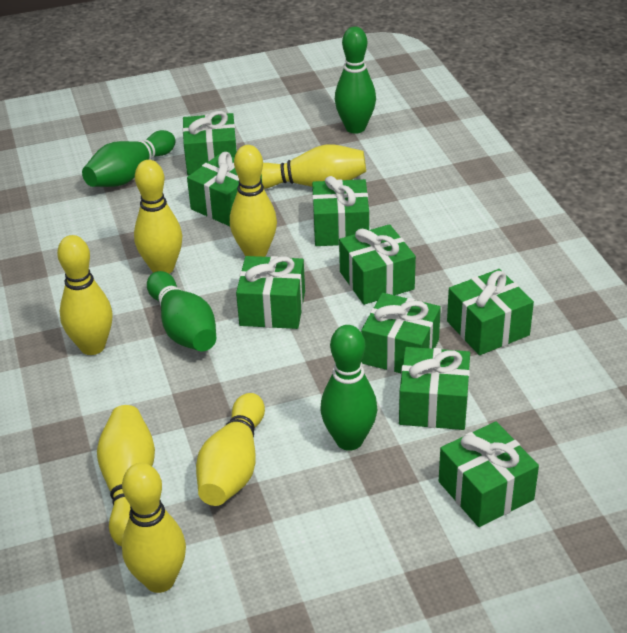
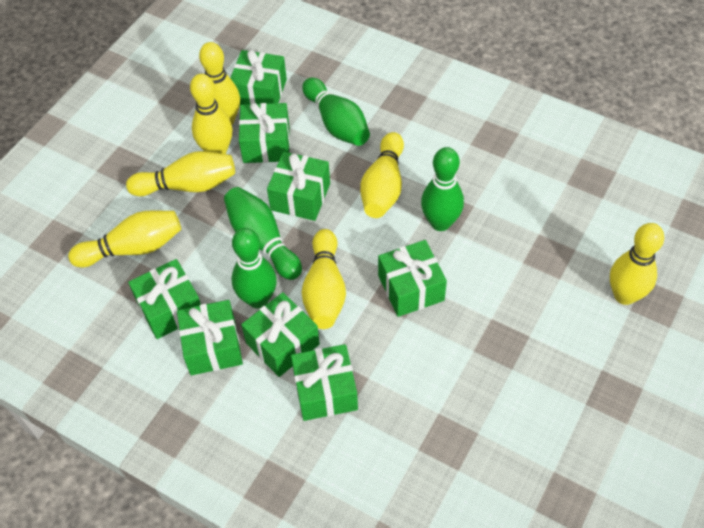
green gift: [183,111,237,175] [187,152,262,226] [236,256,305,329] [312,176,369,246] [339,224,416,305] [361,293,441,373] [399,347,470,430] [439,422,539,527] [447,269,534,355] = 9 -> [128,259,201,339] [177,300,243,375] [230,50,287,107] [239,103,290,163] [241,292,320,377] [267,152,330,221] [291,344,358,421] [378,240,447,317] = 8

